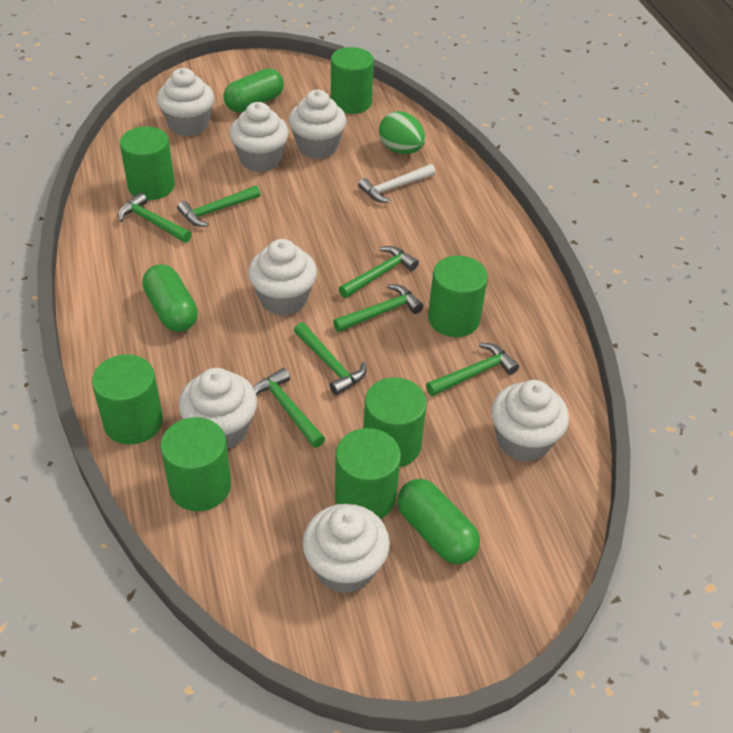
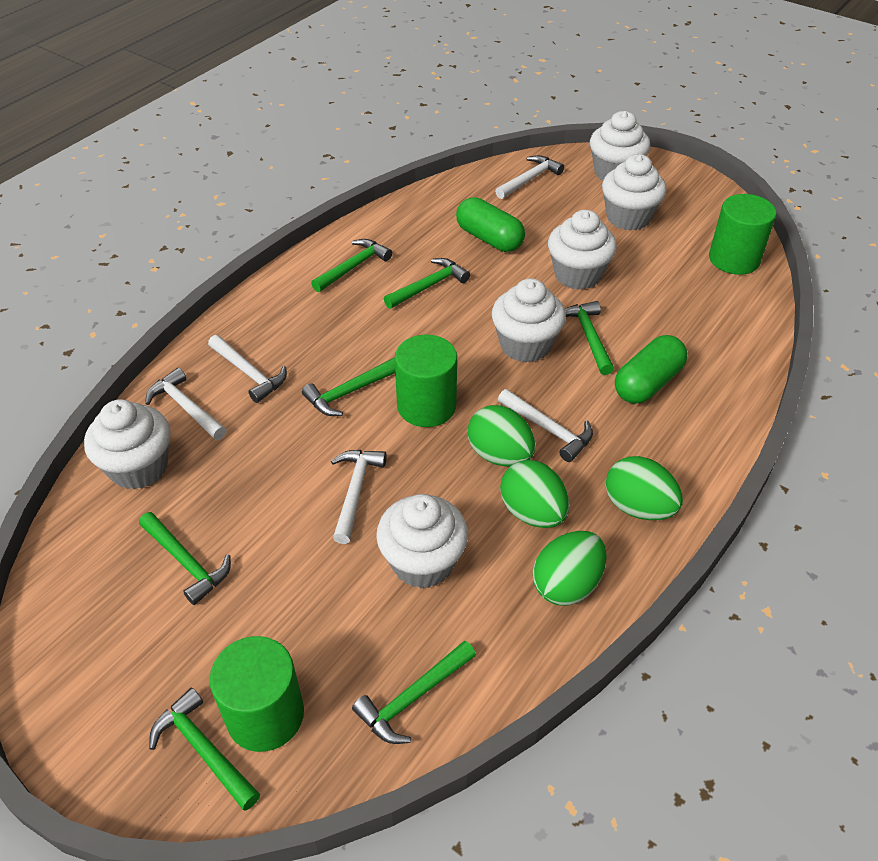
green capsule: [142,264,198,332] [223,68,284,112] [397,479,480,564] = 3 -> [456,197,525,252] [615,335,687,404] = 2
green cylinder: [92,355,163,445] [120,126,175,200] [160,417,231,511] [331,47,374,114] [335,428,401,519] [363,377,427,467] [428,256,488,337] = 7 -> [209,636,304,752] [395,335,457,427] [709,194,776,275] = 3
green egg: [379,111,425,154] = 1 -> [468,405,535,467] [500,460,569,528] [533,531,607,606] [606,456,683,520] = 4
white cupcake: [157,68,214,137] [178,368,257,449] [230,102,289,172] [248,239,317,316] [289,90,347,159] [302,504,390,593] [491,380,569,462] = 7 -> [84,399,171,490] [376,494,468,588] [492,278,566,362] [548,210,617,290] [590,111,650,180] [602,154,667,231] = 6
white hammer: [358,164,436,203] = 1 -> [145,368,227,440] [208,335,287,403] [331,450,387,544] [495,155,564,199] [498,389,593,462] = 5

